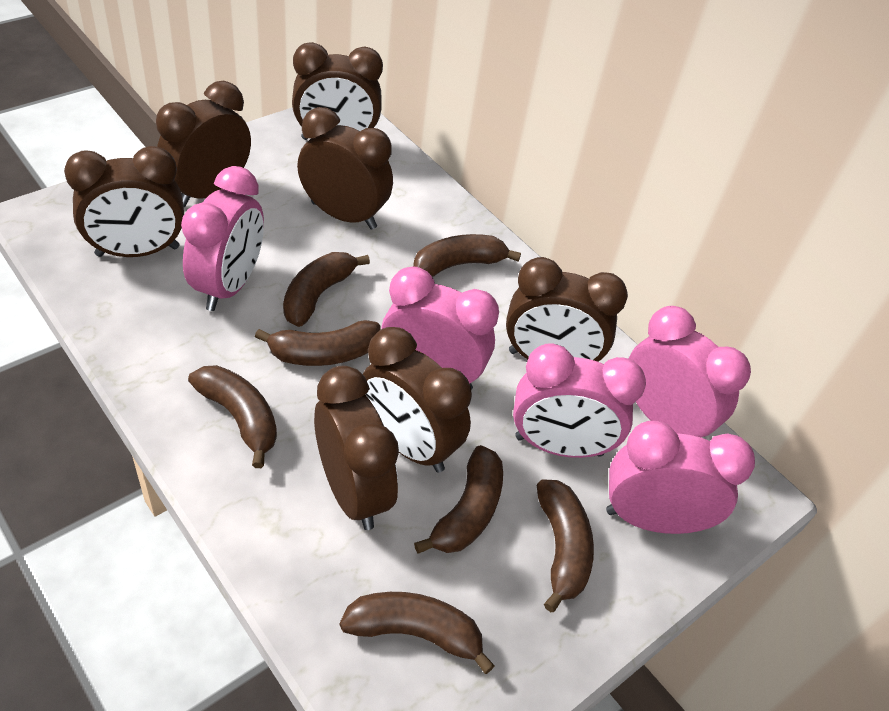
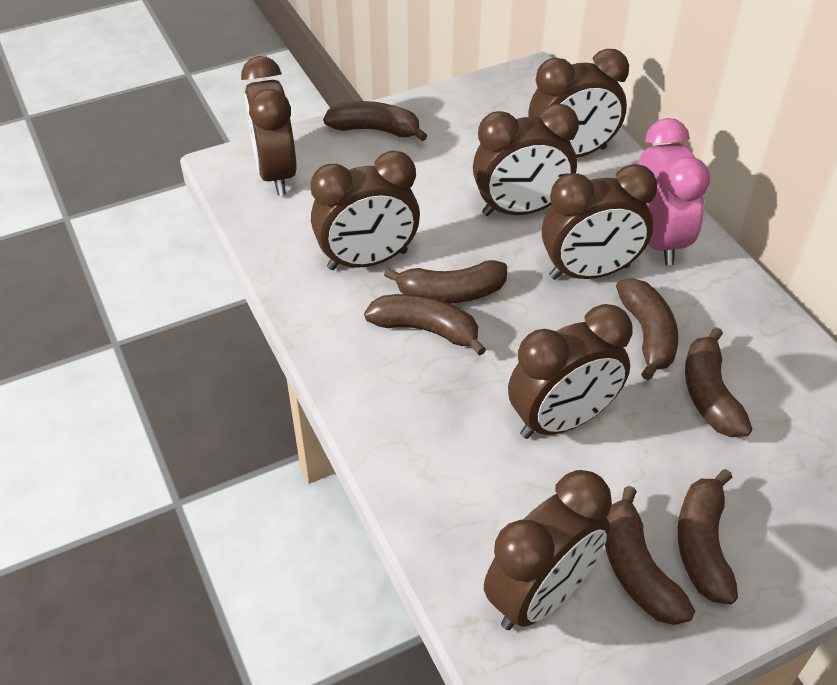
pink clock: [181,166,264,311] [382,267,499,390] [513,343,646,458] [606,421,755,534] [629,306,751,437] = 5 -> [638,118,710,265] = 1

